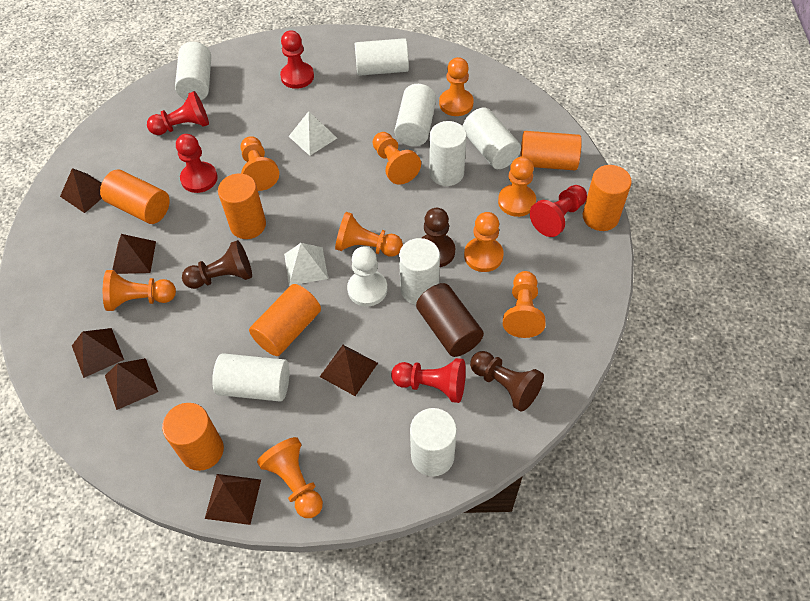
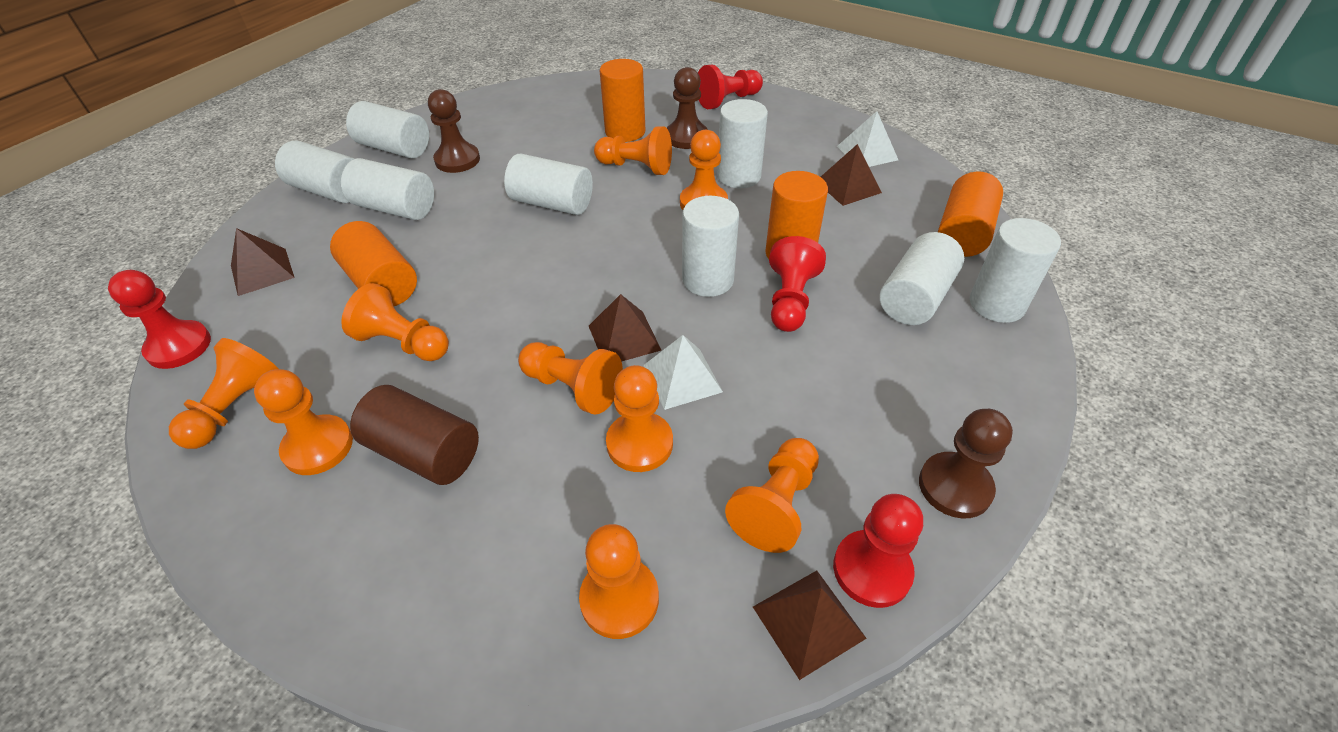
brown pyramid: [60,168,102,213] [72,328,124,378] [105,358,158,410] [112,234,156,274] [205,474,261,525] [320,345,378,396] = 6 -> [231,228,295,296] [589,294,661,362] [753,571,867,680] [821,144,882,206] = 4
orange cylinder: [100,169,170,224] [162,403,224,471] [218,174,266,239] [249,284,321,356] [520,131,582,170] [583,165,632,231] = 6 -> [330,221,417,306] [600,59,645,142] [765,171,828,259] [938,172,1003,257] = 4
red pawn: [147,91,209,135] [176,134,218,193] [280,30,314,89] [391,358,466,403] [530,185,587,237] = 5 -> [108,270,211,369] [698,65,763,109] [769,236,826,332] [833,494,923,608] = 4
white pawn: [347,247,387,306] = 1 -> none = 0

